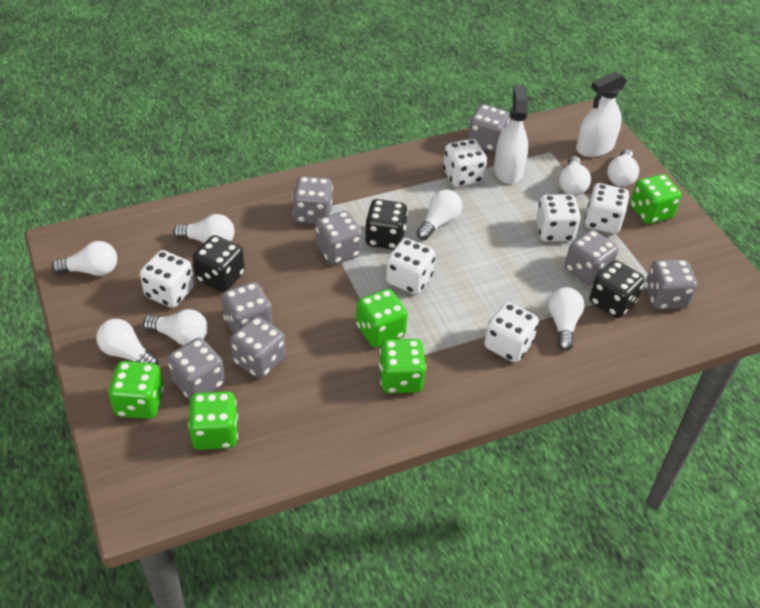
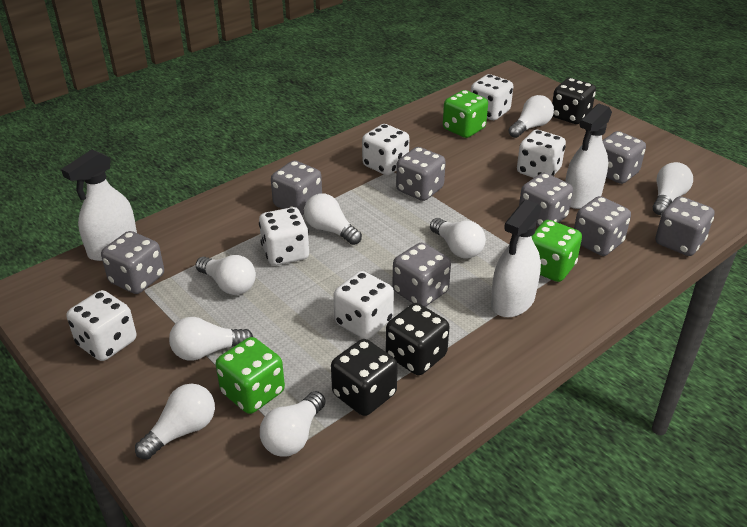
green dice: [108,361,164,419] [188,391,238,450] [356,289,408,347] [379,339,426,393] [630,174,681,224] = 5 -> [216,337,285,414] [443,90,488,138] [532,220,582,282] = 3
white spray bottle: [494,85,528,184] [576,71,627,157] = 2 -> [61,150,137,261] [491,200,541,317] [565,104,612,209] = 3

